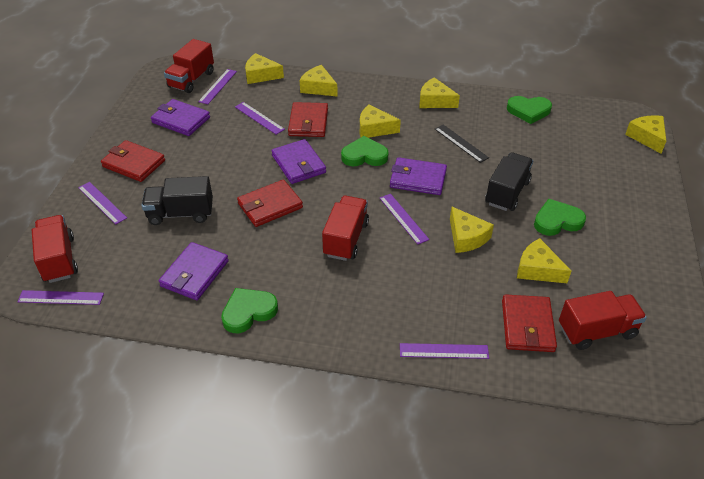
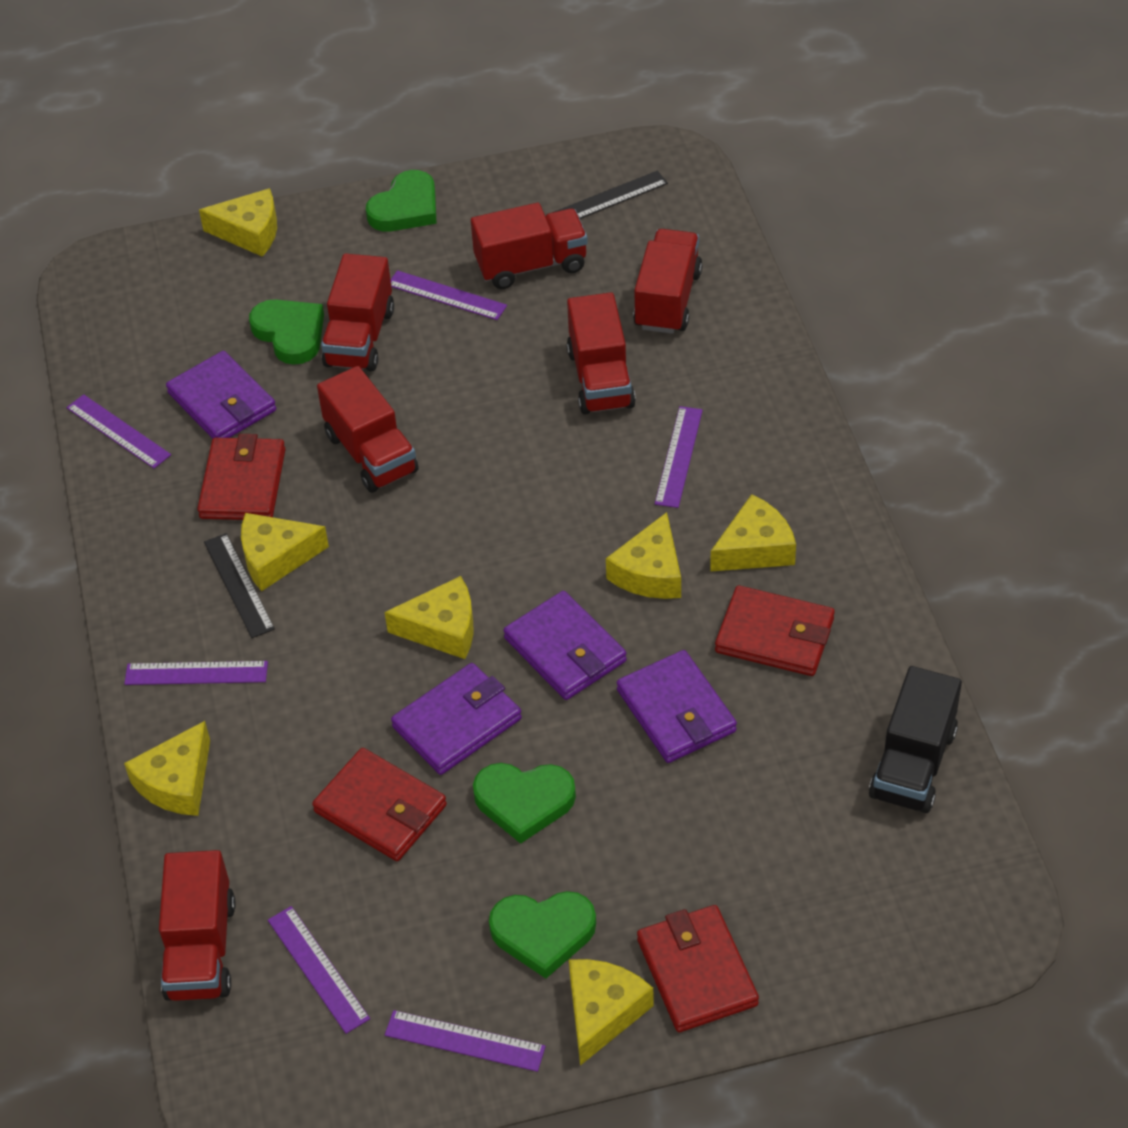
black ruler: [435,125,489,163] = 1 -> [204,533,275,638] [554,171,668,219] = 2
black truck: [141,176,213,225] [485,152,533,211] = 2 -> [869,666,962,813] = 1
red truck: [32,215,78,283] [164,39,214,93] [322,196,369,261] [559,291,647,350] = 4 -> [159,850,236,1001] [317,366,419,493] [321,253,394,372] [471,203,588,289] [567,292,636,415] [633,229,702,334] = 6

